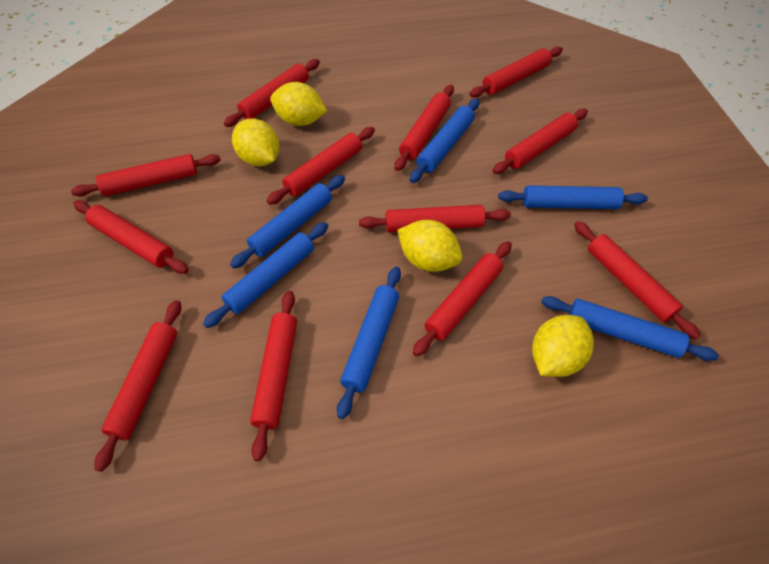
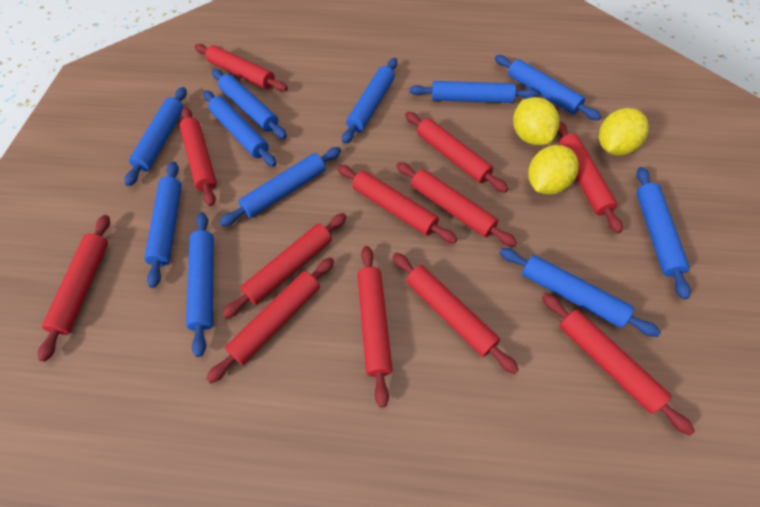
blue rolling pin: [203,222,328,328] [230,175,345,268] [337,267,401,419] [410,98,479,183] [498,185,648,209] [541,296,719,361] = 6 -> [125,87,187,186] [144,161,181,288] [186,212,214,357] [203,90,277,167] [212,69,287,139] [220,147,341,226] [342,58,397,144] [409,81,538,103] [495,55,601,120] [499,248,661,337] [636,167,691,300] = 11
yellow lemon: [232,118,280,166] [270,82,327,126] [397,220,462,272] [532,315,594,377] = 4 -> [513,97,560,145] [528,145,579,195] [599,108,649,155] = 3

